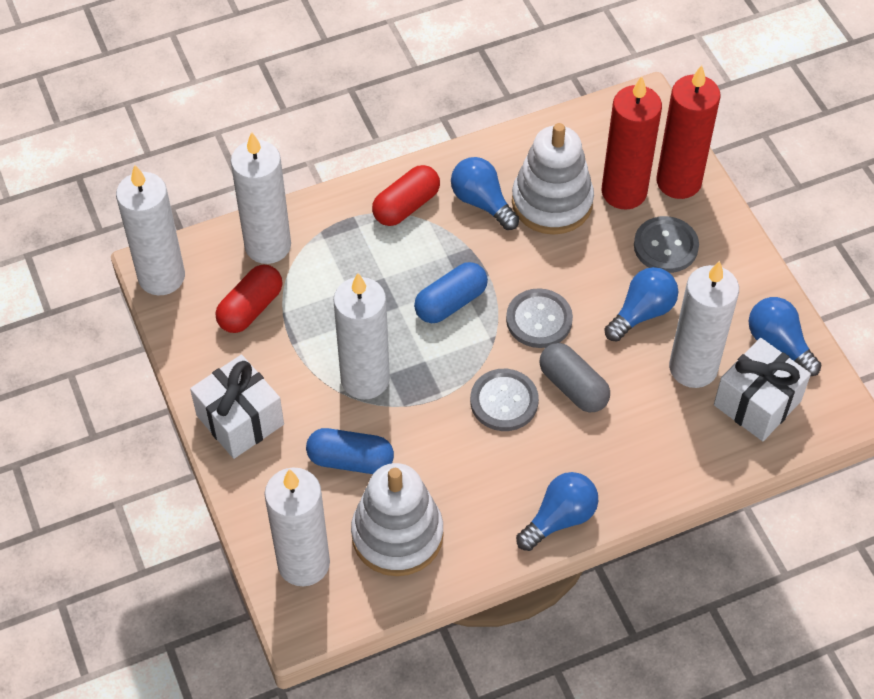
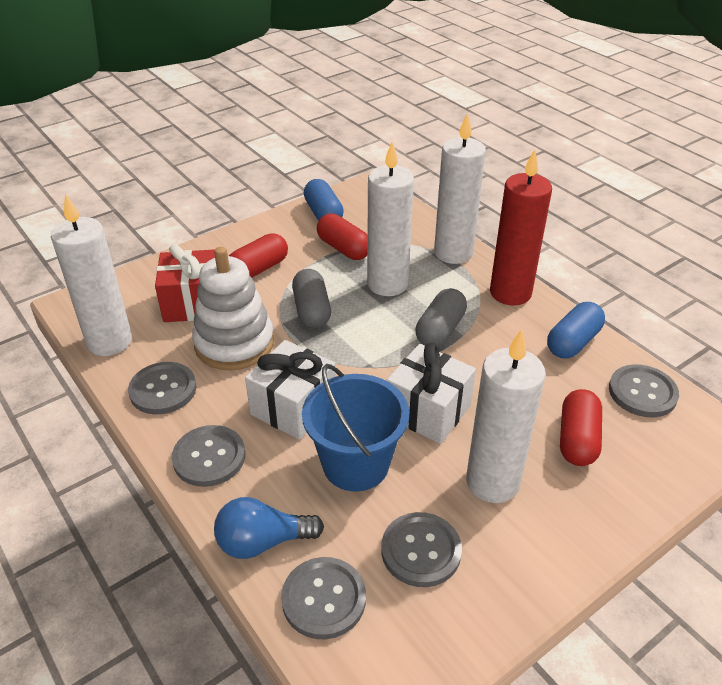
blue bucket: none = 0 -> [302,364,409,492] = 1
blue light bulb: [451,157,519,230] [516,472,598,551] [604,267,678,342] [749,297,821,376] = 4 -> [214,497,324,559] = 1
grey button: [470,369,539,431] [506,288,573,348] [634,216,699,273] = 3 -> [128,362,196,414] [172,425,245,487] [281,557,366,639] [381,512,462,587] [609,364,679,417] = 5
grey capsule: [540,343,610,412] = 1 -> [292,269,331,328] [415,288,467,347] = 2
red candle: [602,76,662,210] [656,65,721,199] = 2 -> [490,149,552,306] = 1
red capsule: [216,265,282,333] [372,165,440,226] = 2 -> [229,233,288,277] [317,213,368,260] [560,389,602,466] = 3
red gift: none = 0 -> [155,244,215,322] = 1
white candle: [116,165,185,295] [231,132,291,264] [264,467,330,587] [333,273,390,399] [669,260,739,388] = 5 -> [51,193,132,356] [367,142,414,296] [434,113,486,264] [466,329,546,503] = 4
white stacking toy: [351,463,444,576] [512,123,594,234] = 2 -> [192,247,274,371] = 1

